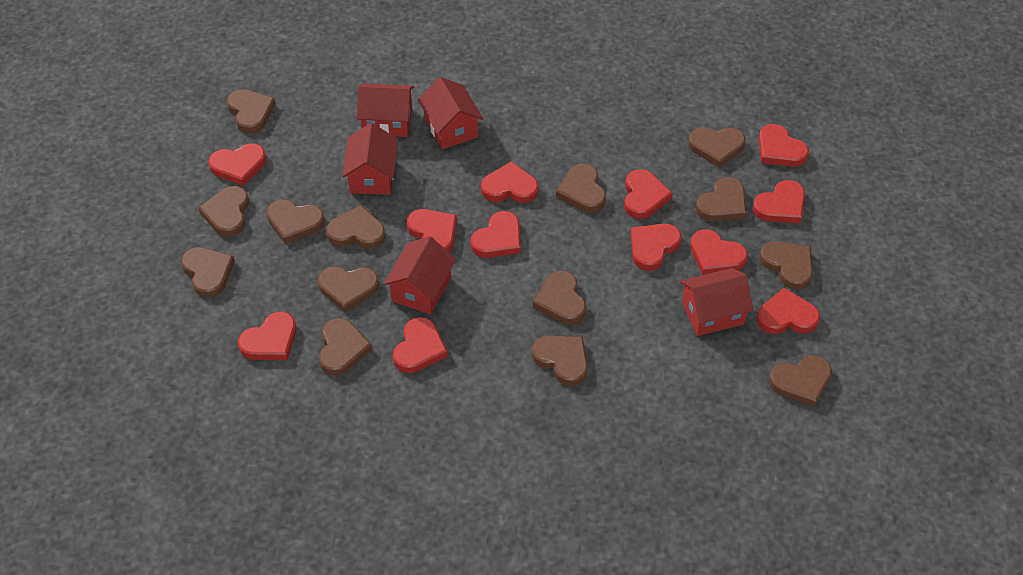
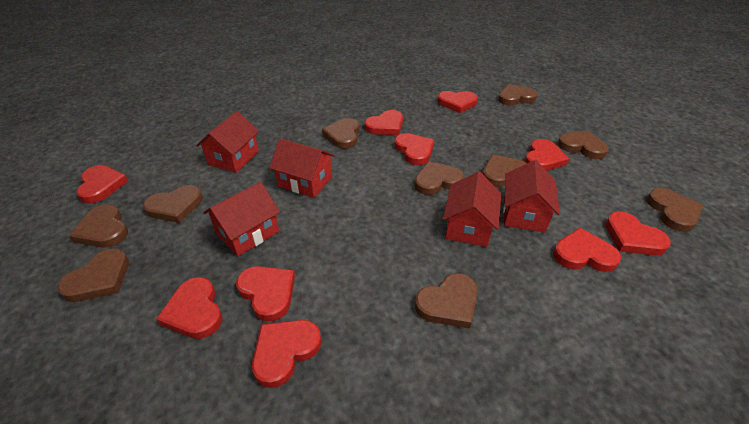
brown heart: [181,247,235,297] [198,186,249,237] [227,89,276,133] [266,199,325,244] [318,266,379,312] [319,318,372,376] [326,205,385,249] [532,336,588,386] [533,271,586,325] [556,164,606,212] [688,128,745,168] [696,177,746,221] [760,241,813,290] [769,355,832,407] = 14 -> [57,249,129,302] [69,204,128,248] [143,185,203,223] [322,118,360,149] [414,161,464,195] [415,273,478,329] [483,155,527,187] [498,84,537,106] [558,131,609,159] [646,188,703,232] = 10
red heart: [209,144,266,186] [238,312,296,360] [393,317,448,373] [407,209,457,252] [471,211,521,258] [481,161,539,203] [624,169,673,219] [631,224,681,271] [690,229,748,275] [753,180,805,223] [757,288,820,334] [758,124,809,167] = 12 -> [76,165,128,204] [156,277,222,339] [236,266,295,322] [252,320,322,388] [365,110,403,135] [394,133,434,165] [437,91,478,113] [525,139,569,171] [553,227,621,272] [605,212,671,255] = 10

